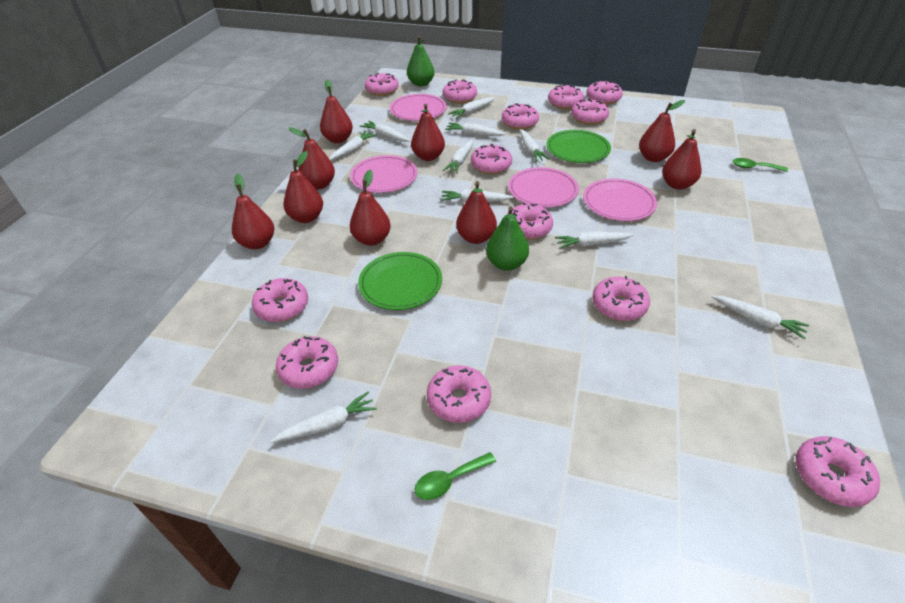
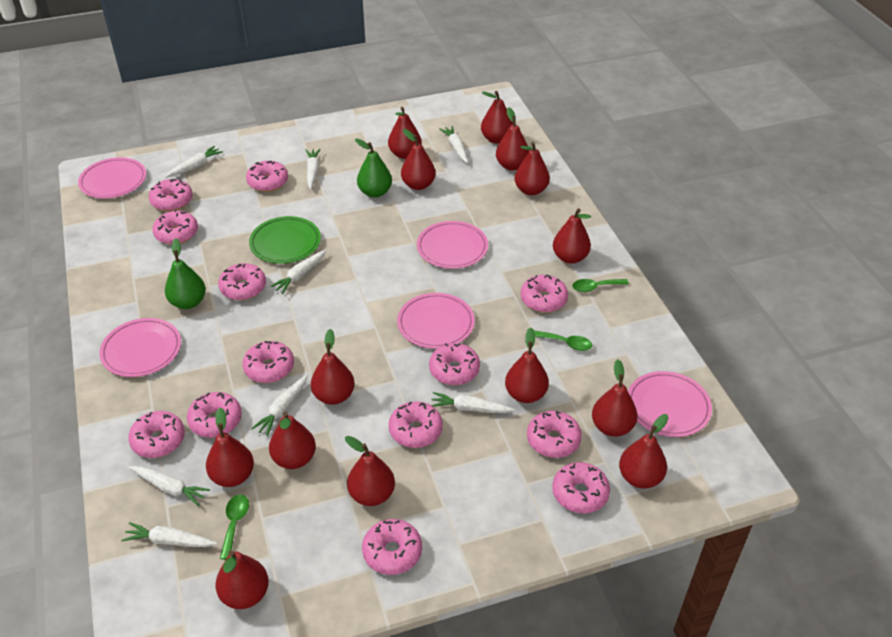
green plate: [358,252,442,310] [546,130,611,163] = 2 -> [249,216,321,264] = 1
green spoon: [415,452,496,500] [733,158,788,172] = 2 -> [220,494,249,560] [534,330,592,351] [572,279,629,292] = 3
pink plate: [350,155,418,193] [390,94,447,121] [508,167,579,208] [583,178,657,221] = 4 -> [78,157,146,198] [99,318,181,377] [397,293,475,349] [417,221,488,269] [628,371,712,437] = 5
red pear: [232,174,274,249] [283,151,323,223] [289,127,335,189] [320,80,353,143] [350,169,391,246] [411,104,445,161] [456,181,497,244] [639,100,685,162] [662,129,701,190] = 9 -> [206,408,254,487] [215,550,269,609] [269,411,316,469] [311,329,355,405] [345,436,395,506] [388,107,422,159] [401,129,436,190] [481,91,513,144] [496,107,529,171] [505,328,549,403] [515,142,550,196] [553,208,591,264] [592,359,638,437] [619,414,668,489] = 14
white carrot: [270,391,377,443] [329,131,377,160] [360,121,411,142] [441,189,513,202] [443,139,473,174] [445,123,506,136] [448,97,495,118] [519,129,549,162] [555,231,634,249] [711,296,809,339] = 10 -> [122,522,217,547] [129,466,210,506] [165,146,223,178] [251,374,308,436] [270,250,326,294] [306,149,321,189] [431,392,515,413] [439,126,468,163] = 8

